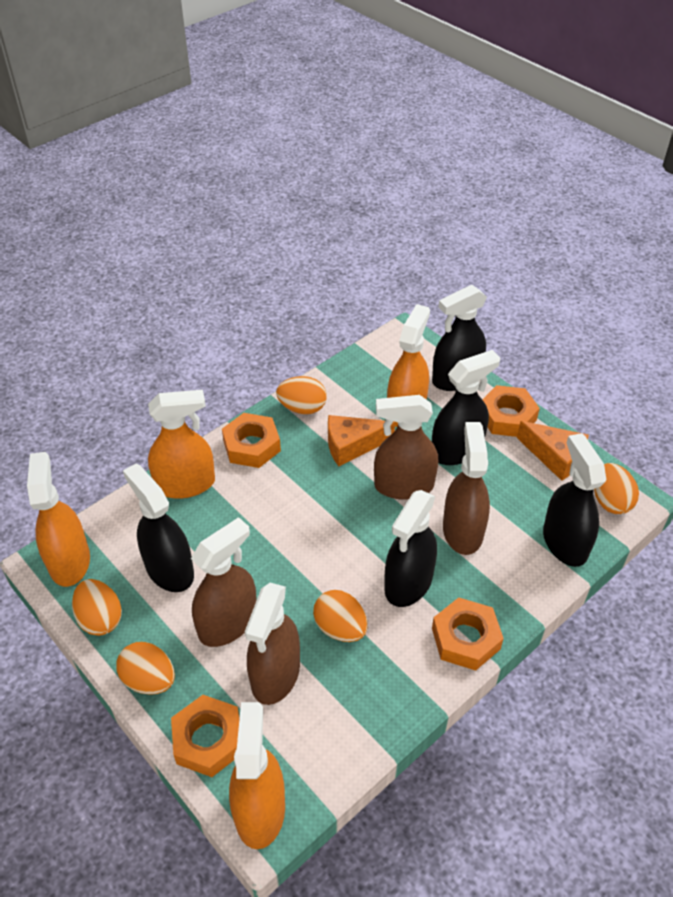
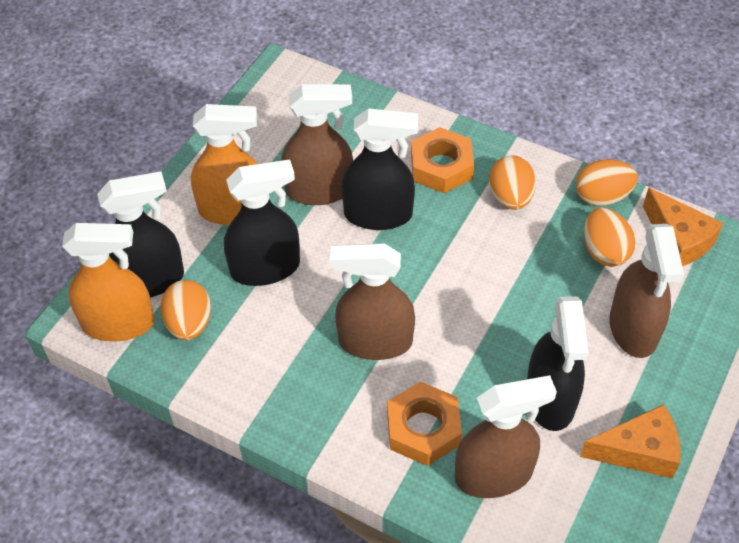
black spray bottle: [123,464,194,592] [384,490,437,607] [432,285,487,391] [432,350,500,465] [543,433,606,567] = 5 -> [97,171,184,297] [224,160,300,286] [341,108,418,230] [527,296,589,431] = 4
orange egg: [72,579,122,636] [116,642,175,694] [276,376,327,414] [313,590,368,642] [594,463,639,514] = 5 -> [161,280,211,340] [489,155,536,210] [576,159,638,206] [584,208,635,267] = 4
orange nut: [171,695,240,777] [222,413,281,468] [432,597,504,671] [482,385,540,437] = 4 -> [387,381,462,466] [411,127,474,193] = 2
orange spray bottle: [27,452,90,587] [148,390,215,499] [229,702,285,849] [387,304,430,427] = 4 -> [62,223,155,342] [191,104,257,225] = 2

